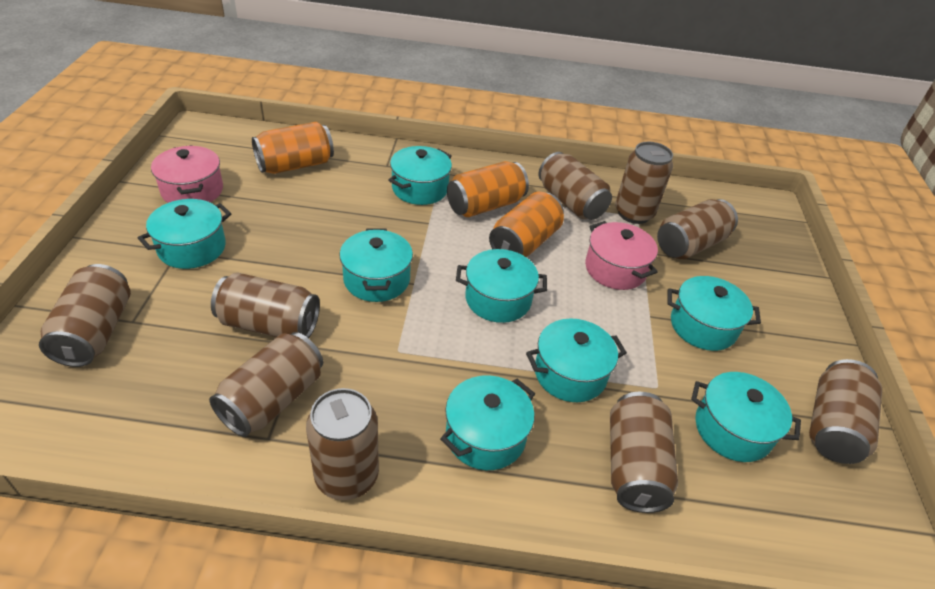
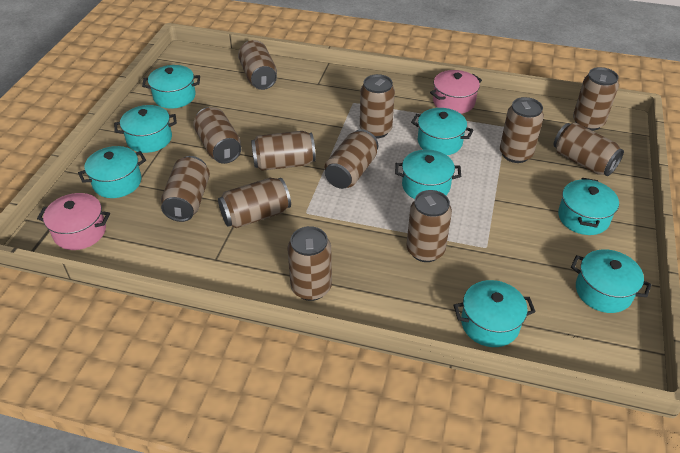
brown can: [39,264,131,367] [209,332,323,437] [211,272,320,338] [306,388,379,500] [538,152,612,220] [610,392,678,513] [615,142,673,224] [657,199,738,259] [809,359,882,464] = 9 -> [161,156,210,222] [193,107,241,164] [218,178,291,228] [238,40,277,90] [251,131,316,171] [288,226,332,301] [325,129,378,189] [360,74,395,139] [406,190,452,262] [500,97,544,163] [554,123,624,176] [573,67,619,131] = 12
orange can: [252,122,334,174] [447,161,529,217] [489,192,564,258] = 3 -> none = 0

